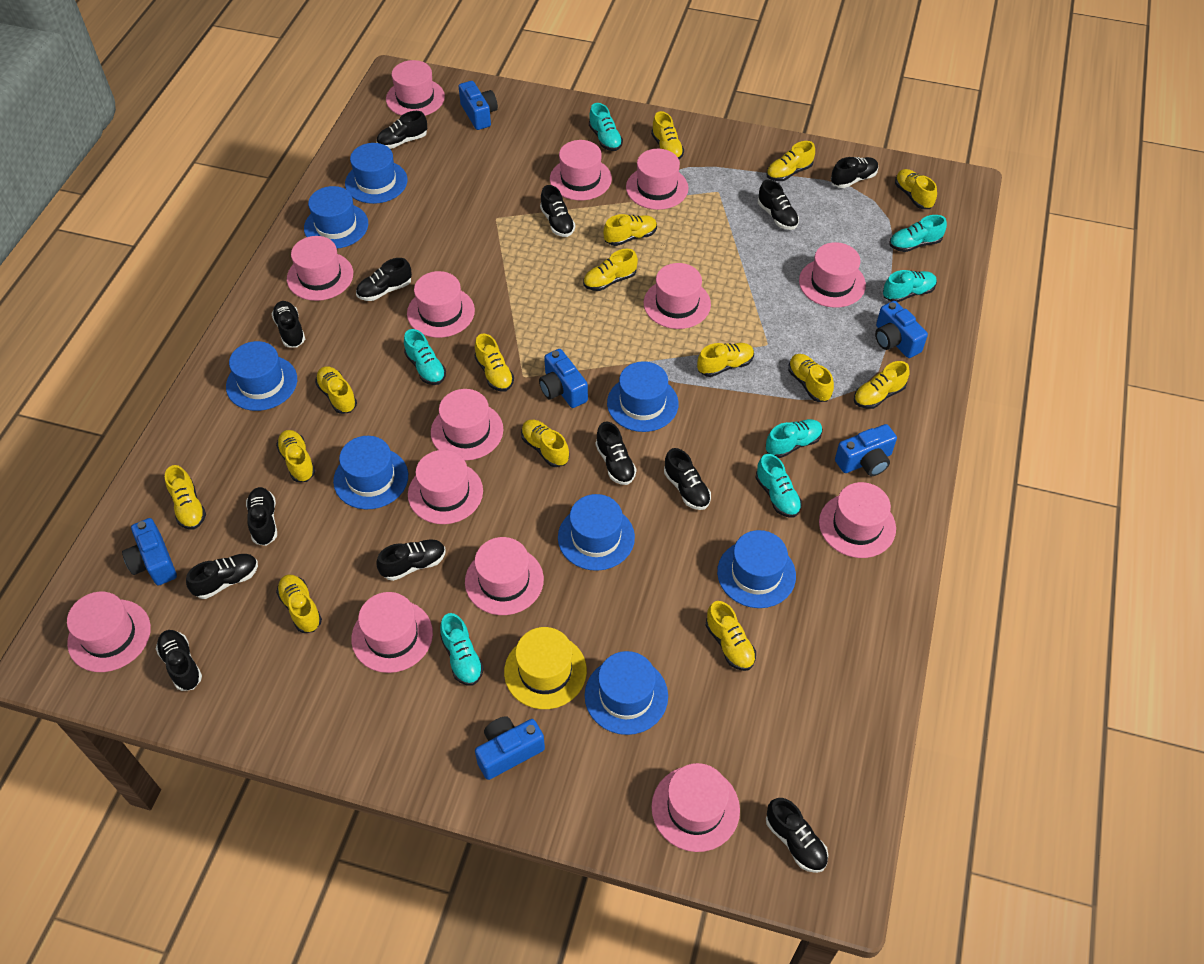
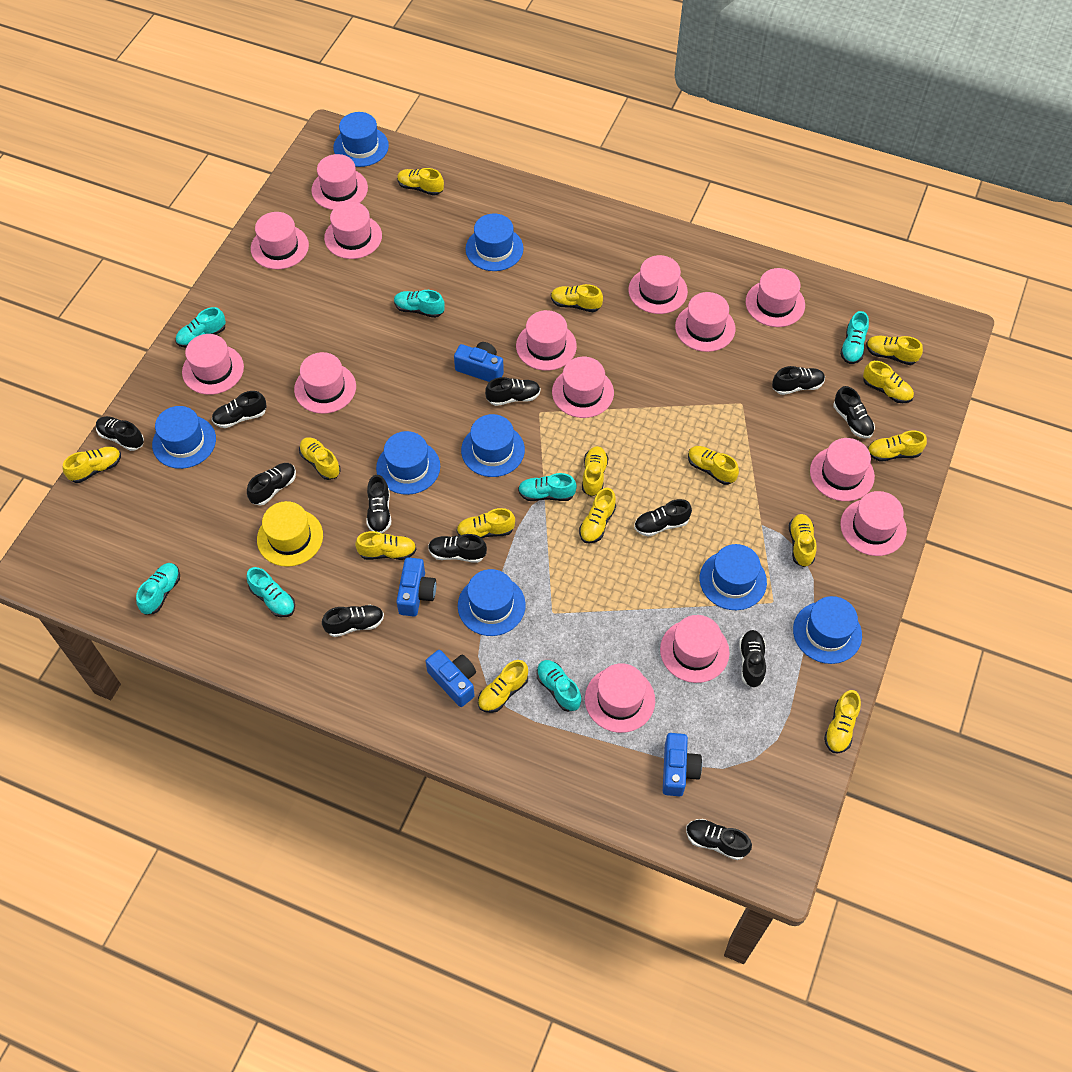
black shoe: [156,630,202,691] [186,554,258,599] [246,487,277,546] [272,301,305,348] [356,258,412,301] [376,539,445,581] [377,111,427,149] [540,185,575,237] [596,422,636,485] [664,448,711,510] [758,180,799,230] [766,798,828,873] [831,157,878,188] = 13 -> [96,416,144,451] [212,391,267,428] [247,463,296,505] [322,605,384,637] [366,475,391,533] [428,534,487,563] [485,377,541,406] [634,499,692,537] [686,819,752,860] [739,630,766,688] [772,366,825,395] [833,386,875,438] = 12
blue camera: [122,518,177,585] [459,81,498,130] [475,716,545,780] [539,349,588,408] [835,424,897,476] [875,301,928,358] = 6 -> [396,557,436,616] [425,650,476,707] [454,342,504,382] [663,733,702,796] = 4

